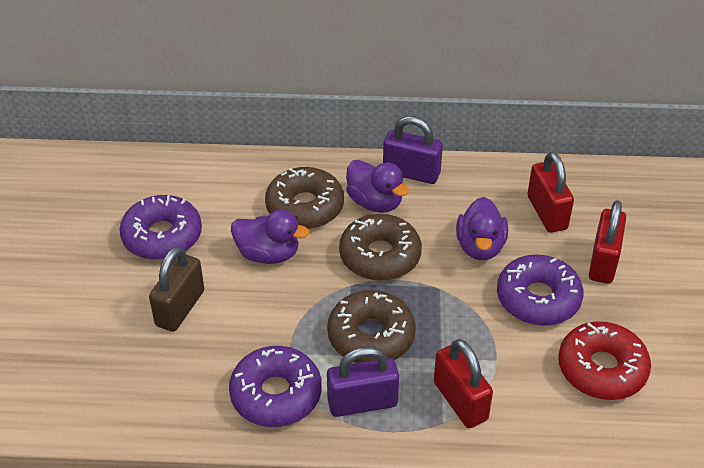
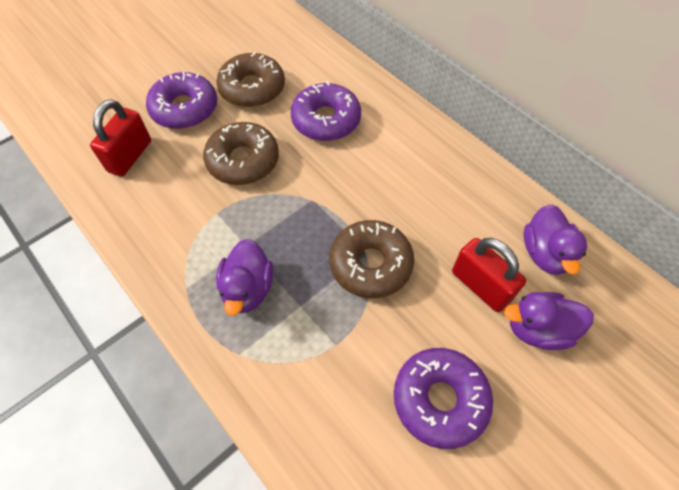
brown padlock: [149,247,204,332] = 1 -> none = 0
purple padlock: [327,347,399,417] [383,116,443,184] = 2 -> none = 0
red donut: [558,321,651,400] = 1 -> none = 0
red padlock: [434,339,493,428] [527,152,574,233] [589,200,626,284] = 3 -> [90,99,151,177] [452,238,526,312] = 2

